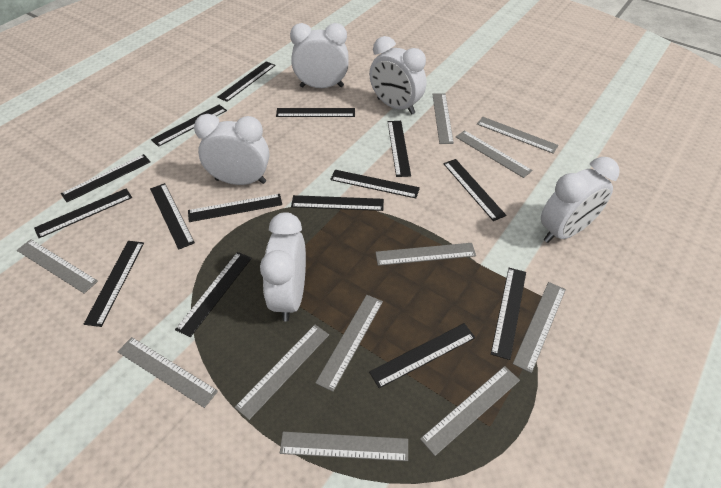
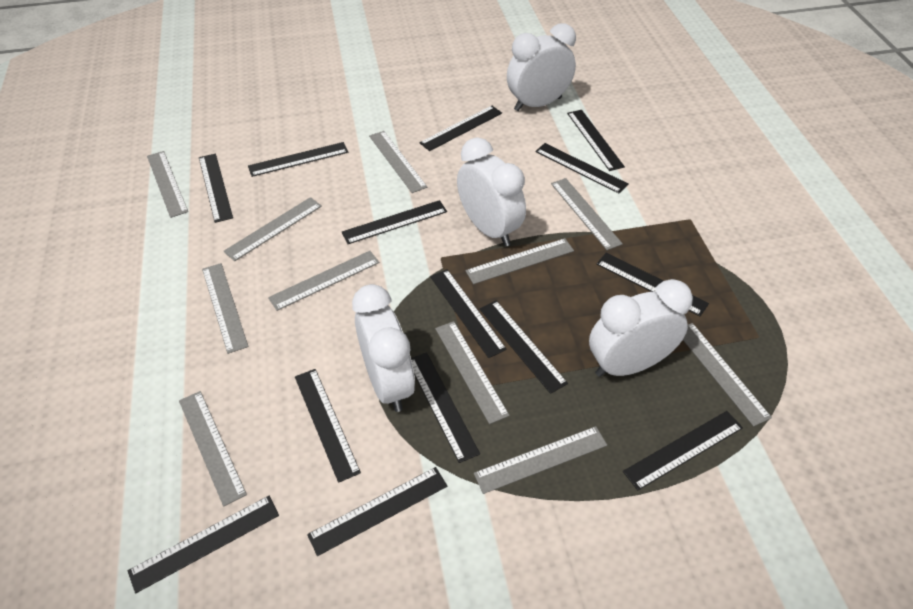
black ruler: [34,188,132,238] [61,154,151,202] [84,241,144,327] [150,183,195,250] [151,105,227,147] [175,252,252,337] [188,194,282,222] [217,61,276,102] [276,108,355,117] [291,195,384,211] [330,170,420,198] [369,323,475,388] [388,121,411,177] [443,159,507,221] [491,268,526,360] = 15 -> [128,496,279,593] [199,154,233,223] [248,142,348,177] [295,369,361,483] [307,467,447,556] [341,200,447,244] [411,352,480,463] [419,105,502,151] [430,269,507,358] [480,300,568,394] [535,143,629,194] [567,110,625,171] [597,253,709,316] [623,411,743,490] = 14
white clock: [194,114,270,185] [260,212,306,321] [290,23,349,88] [369,36,426,115] [541,157,620,243] = 5 -> [352,284,415,412] [457,137,526,246] [507,23,576,111] [589,279,693,377] = 4

